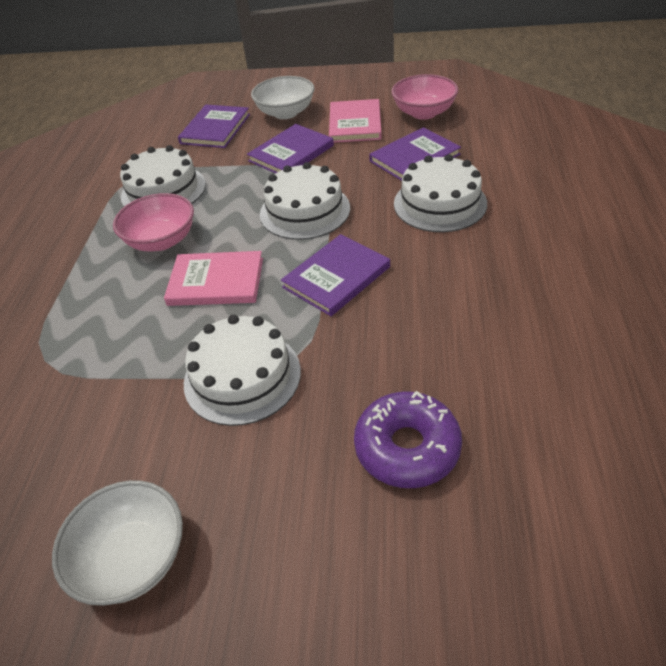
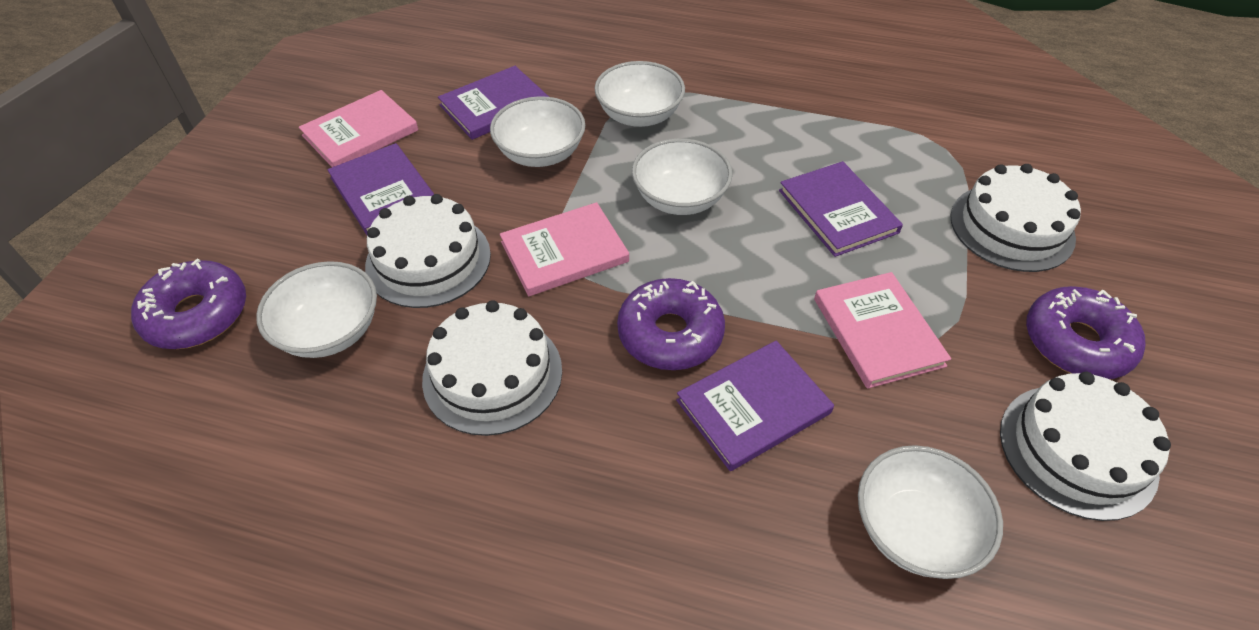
pink book: [164,251,263,306] [329,99,382,143] = 2 -> [299,90,418,167] [500,202,629,296] [814,272,951,389] = 3
pink bowl: [113,193,194,251] [391,74,458,120] = 2 -> none = 0
purple donut: [354,391,462,488] = 1 -> [131,259,246,349] [617,278,725,370] [1026,286,1146,379] = 3
white bowl: [52,480,183,606] [251,76,315,119] = 2 -> [256,261,377,358] [490,96,585,167] [594,61,685,127] [632,138,732,215] [858,445,1003,579] = 5

